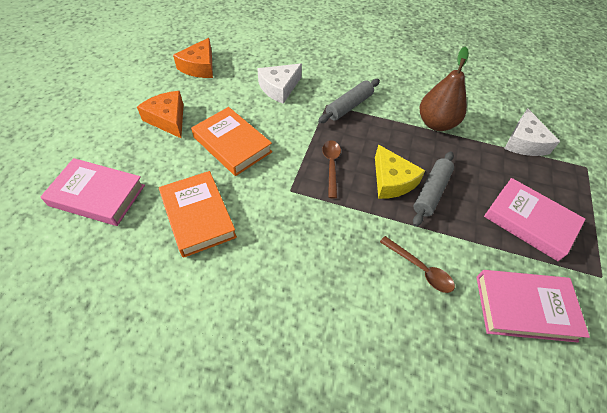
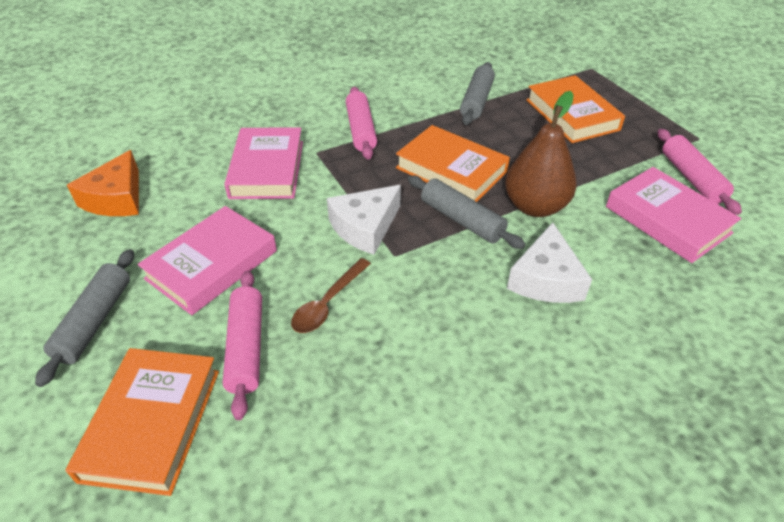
brown spoon: [322,140,341,198] [380,236,455,293] = 2 -> [291,258,371,333] = 1
grey rolling pin: [318,79,380,123] [413,151,454,227] = 2 -> [35,249,134,387] [408,175,525,249] [460,62,495,125] = 3
orange book: [159,171,237,258] [191,107,272,176] = 2 -> [65,348,219,496] [396,125,510,202] [526,75,625,143] = 3
orange cheese: [137,91,184,138] [173,38,213,78] = 2 -> [67,150,139,216] = 1
pink rolling pin: none = 0 -> [223,270,262,420] [346,87,377,160] [657,129,742,215] = 3
yellow cheese: [375,144,425,199] = 1 -> none = 0

